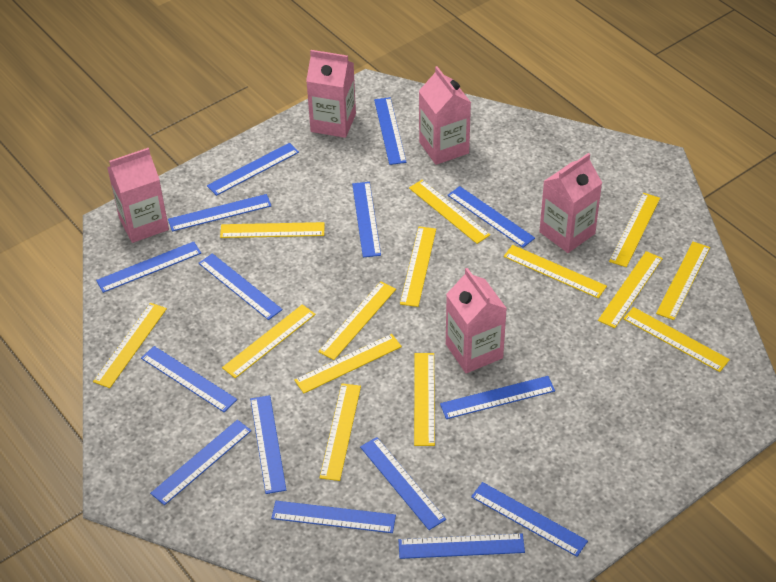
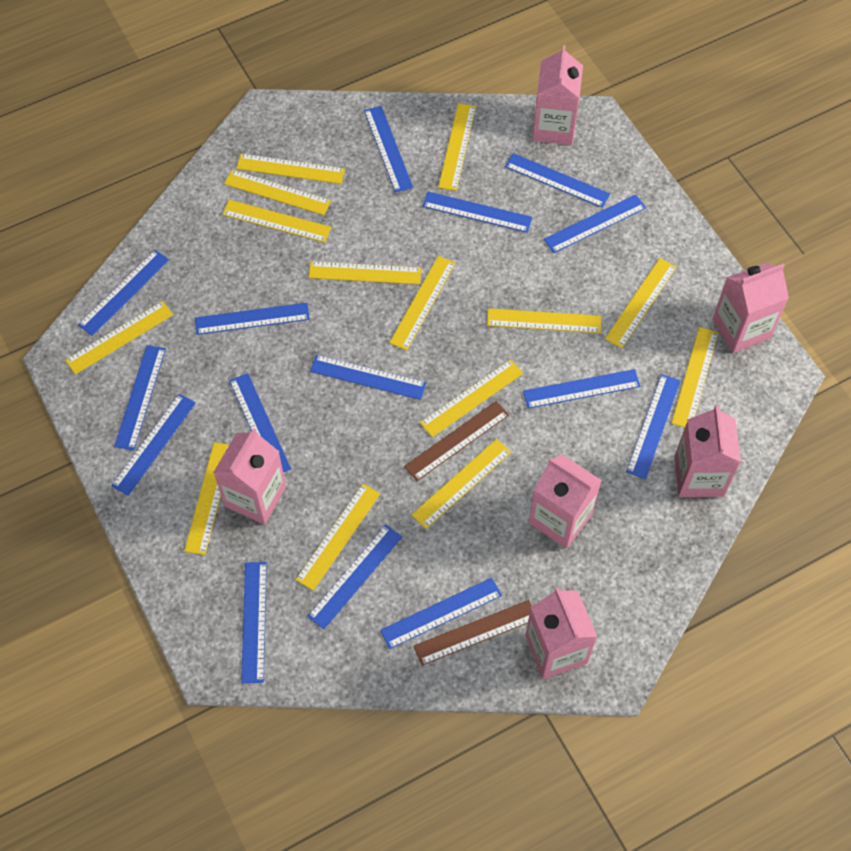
brown ruler: none = 0 -> [404,401,509,481] [413,600,532,666] = 2
pink carton: [107,148,169,243] [306,50,356,138] [419,66,471,165] [446,268,507,373] [539,153,602,253] = 5 -> [213,428,286,524] [525,588,597,679] [529,454,602,548] [532,45,583,145] [674,405,741,497] [712,262,789,353] = 6

